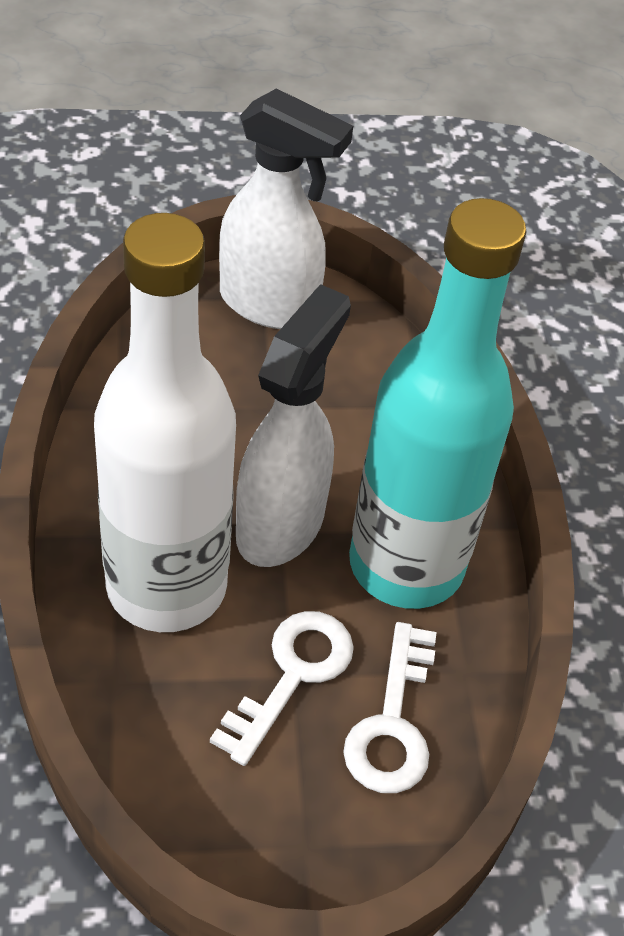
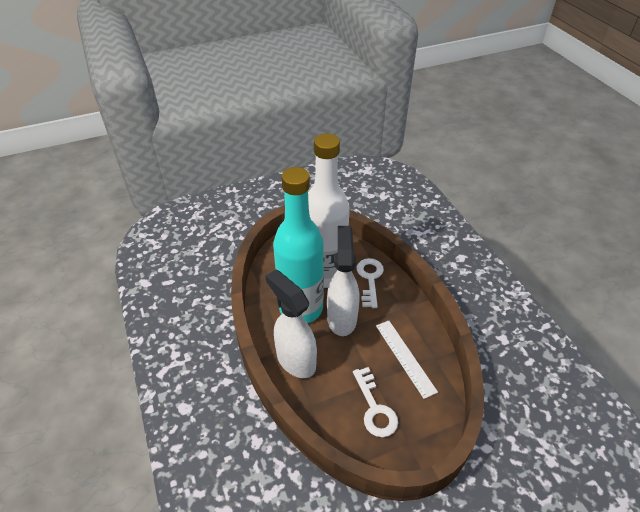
white ruler: none = 0 -> [376,321,438,399] = 1

